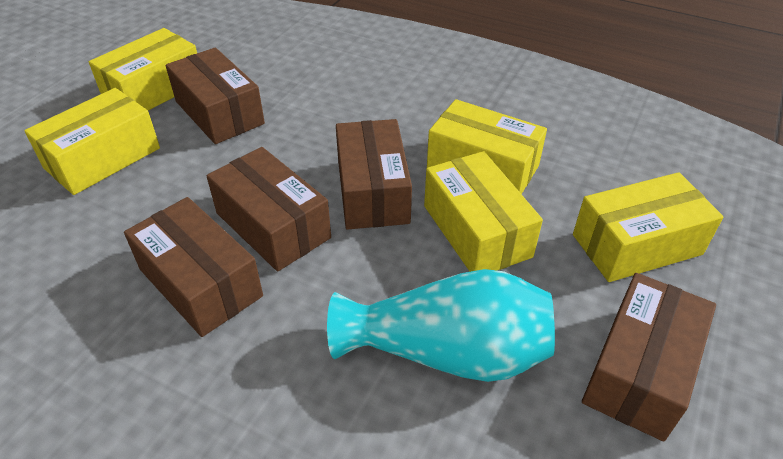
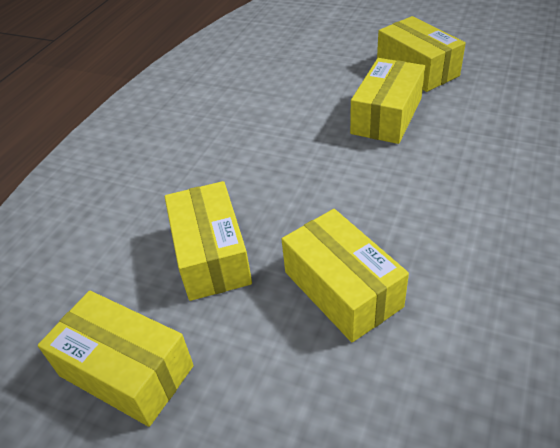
brown box: [124,197,263,337] [166,48,265,144] [207,147,331,271] [336,119,412,230] [582,273,716,442] = 5 -> none = 0
turquoise vase: [327,269,555,382] = 1 -> none = 0

